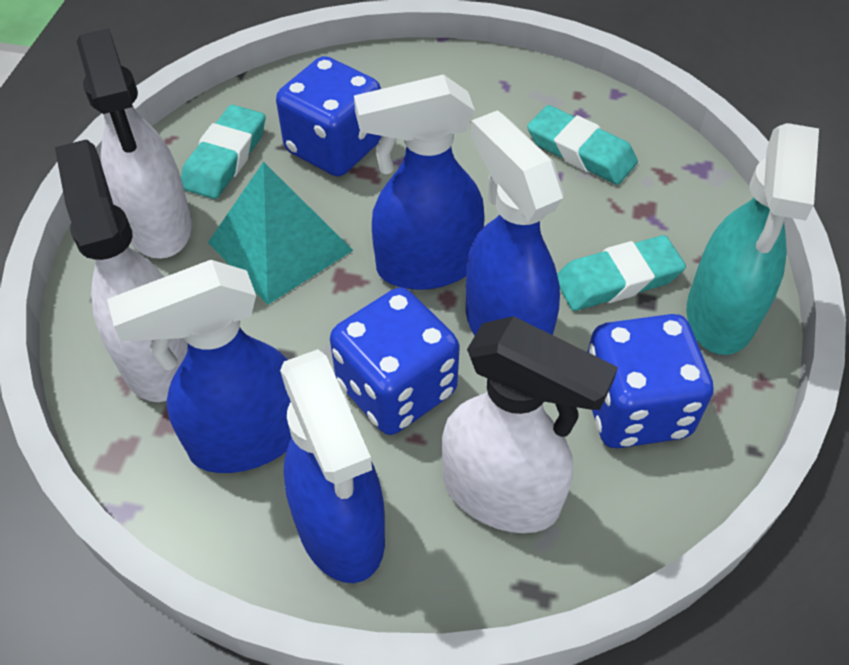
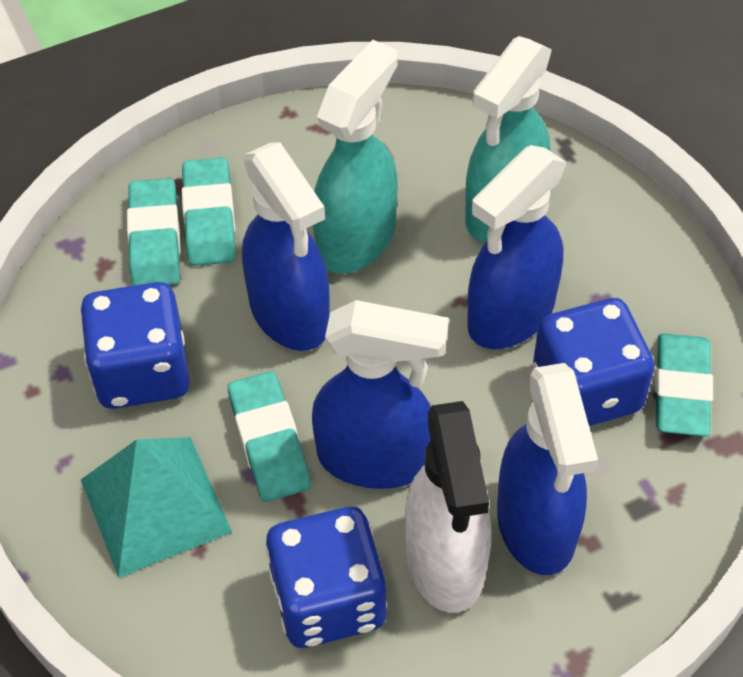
turquoise eraser: [181,105,265,199] [527,105,638,185] [557,235,686,311] = 3 -> [127,178,181,286] [182,158,236,266] [228,371,311,502] [655,333,713,437] = 4
turquoise spray bottle: [687,123,819,355] = 1 -> [313,40,398,274] [465,36,552,243] = 2
white spray bottle: [55,139,188,402] [77,28,192,259] [442,316,618,533] = 3 -> [405,401,491,613] = 1

